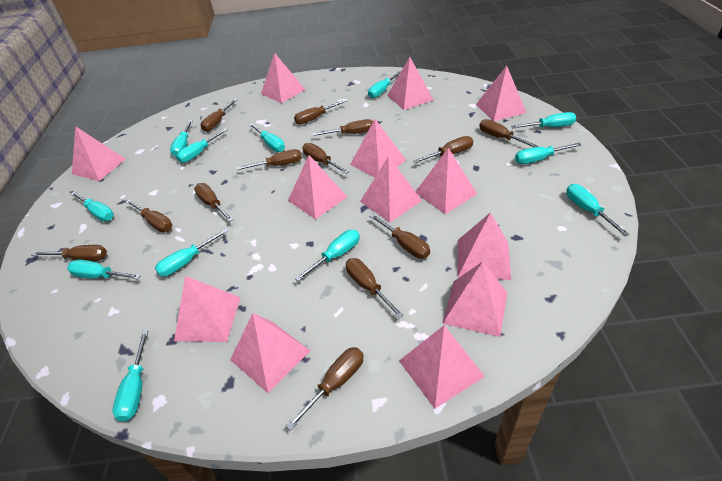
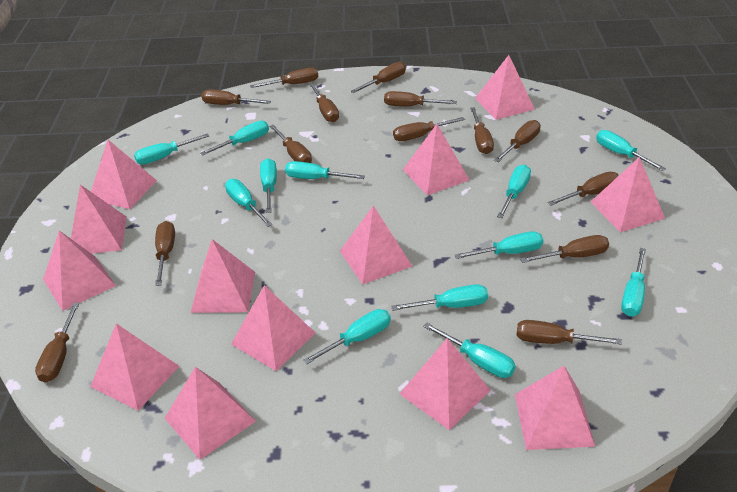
brown screwdriver: [32,245,107,261] [126,199,172,232] [194,183,233,222] [200,99,238,132] [236,149,302,170] [286,347,364,431] [294,100,347,124] [302,143,349,174] [313,119,373,136] [346,258,404,318] [369,214,430,259] [413,136,473,163] [479,119,539,147] = 13 -> [35,303,79,383] [155,221,175,286] [202,89,271,105] [250,67,318,88] [269,125,312,163] [309,83,339,122] [350,62,406,93] [384,91,457,107] [393,117,465,141] [470,107,494,154] [494,120,541,162] [517,320,622,345] [520,235,609,263] [547,172,619,206] = 14

